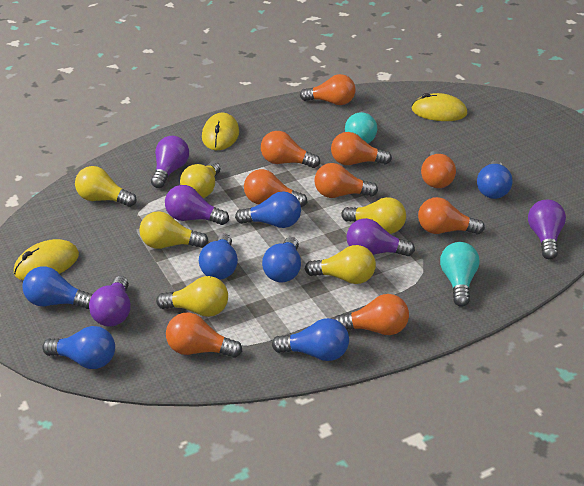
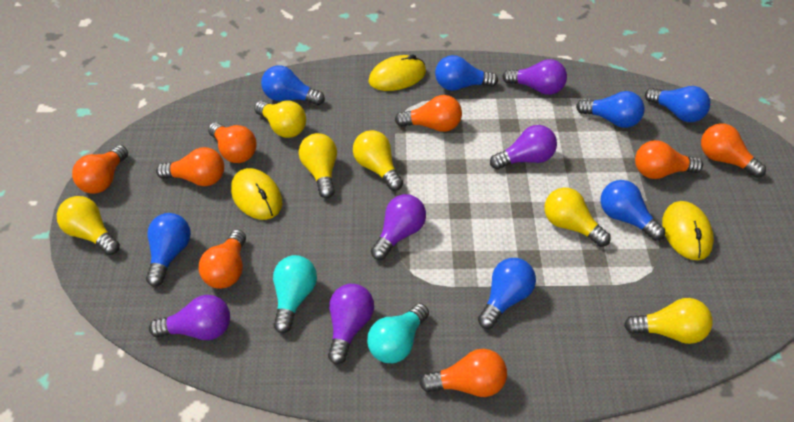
orange light bulb: [166,313,242,358] [244,169,307,207] [261,131,320,168] [300,74,356,105] [314,163,378,198] [331,132,392,165] [335,294,409,335] [418,197,485,234] [421,150,456,188] = 9 -> [72,145,128,194] [156,147,224,186] [199,230,246,289] [208,122,257,163] [395,95,462,132] [419,349,507,397] [635,140,703,179] [701,123,766,178] = 8

